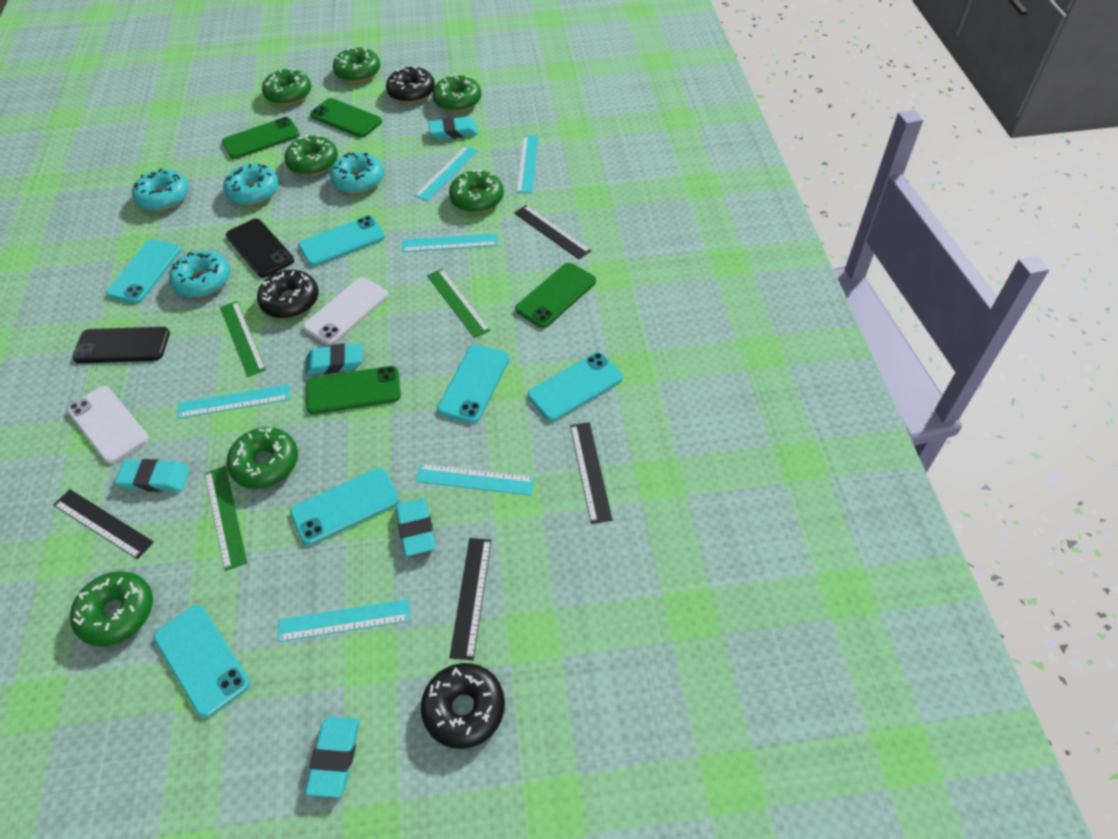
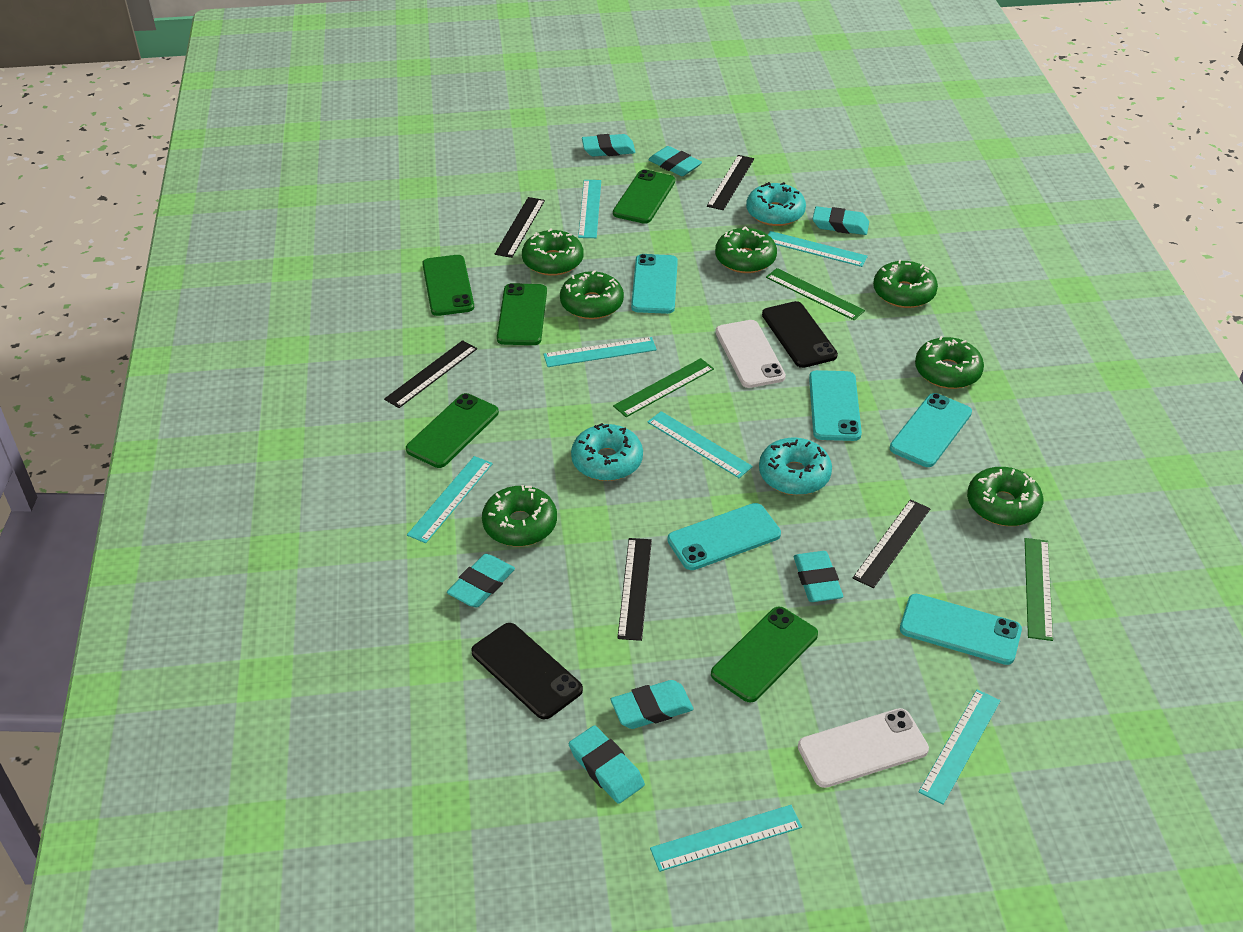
black donut: [257,270,319,318] [386,66,435,103] [421,663,505,749] = 3 -> none = 0
black ruler: [53,489,154,559] [449,538,492,660] [514,205,591,259] [570,422,613,524] = 4 -> [384,340,477,408] [495,197,545,258] [617,538,652,641] [707,155,754,210] [853,499,931,588] = 5
green phone: [222,117,300,159] [306,366,401,414] [310,98,382,138] [515,263,596,328] = 4 -> [406,393,499,468] [422,255,474,316] [497,283,547,345] [613,169,675,224] [711,607,818,702] = 5
turquoise donut: [132,169,189,211] [169,250,230,298] [223,164,279,205] [330,152,384,194] = 4 -> [571,423,643,481] [746,182,806,226] [759,437,832,495] = 3
turquoise eraser: [115,459,190,492] [305,343,363,375] [305,717,360,798] [396,498,435,556] [429,117,478,140] = 5 -> [447,554,515,607] [569,725,645,804] [582,134,636,156] [610,680,694,729] [648,146,702,176] [794,551,843,602] [813,206,869,235] = 7
turquoise phone: [106,240,181,304] [154,605,250,718] [290,468,399,545] [299,216,385,266] [437,344,509,424] [528,352,623,421] = 6 -> [631,254,678,314] [667,503,781,570] [809,370,862,441] [890,393,972,467] [900,594,1022,665] = 5
turquoise ruler: [177,384,290,419] [278,599,410,642] [402,233,498,252] [414,146,478,202] [415,464,535,496] [516,136,539,193] = 6 -> [407,456,493,543] [544,337,657,367] [578,180,601,238] [647,411,753,478] [650,805,802,872] [768,231,868,267] [919,689,1001,805] = 7

